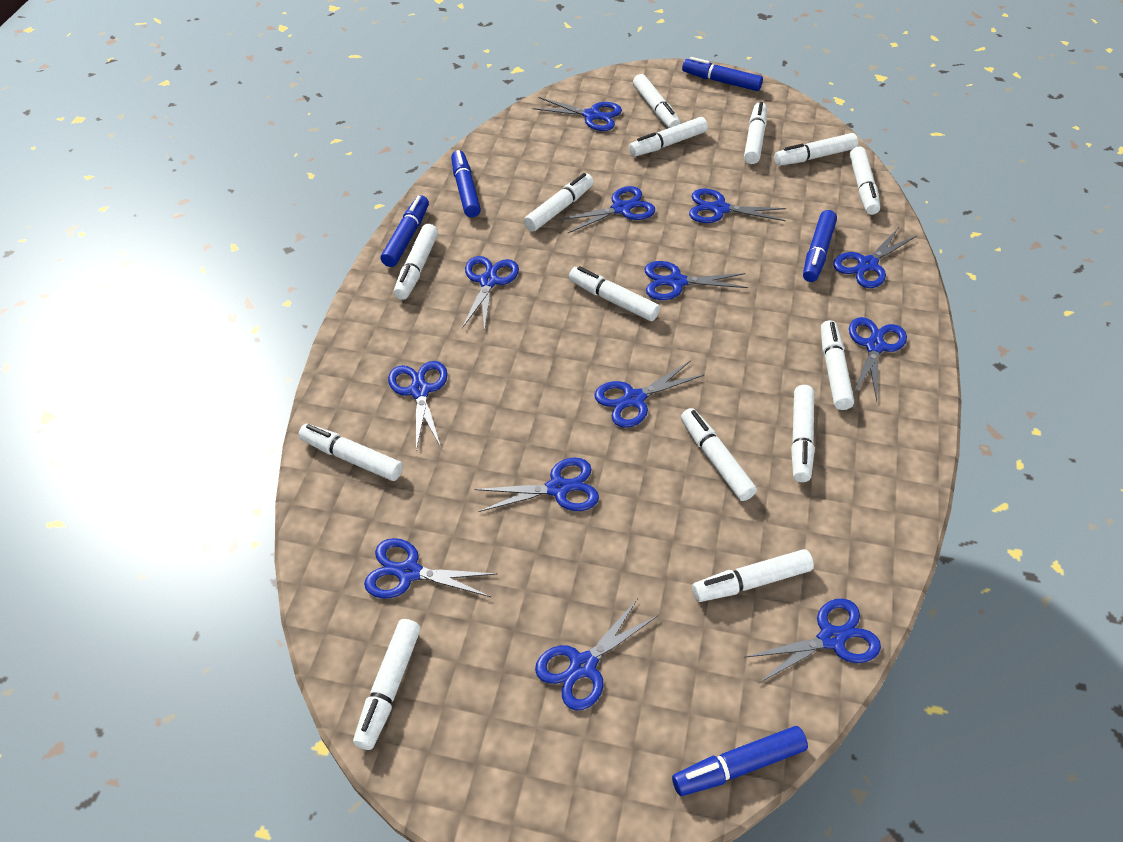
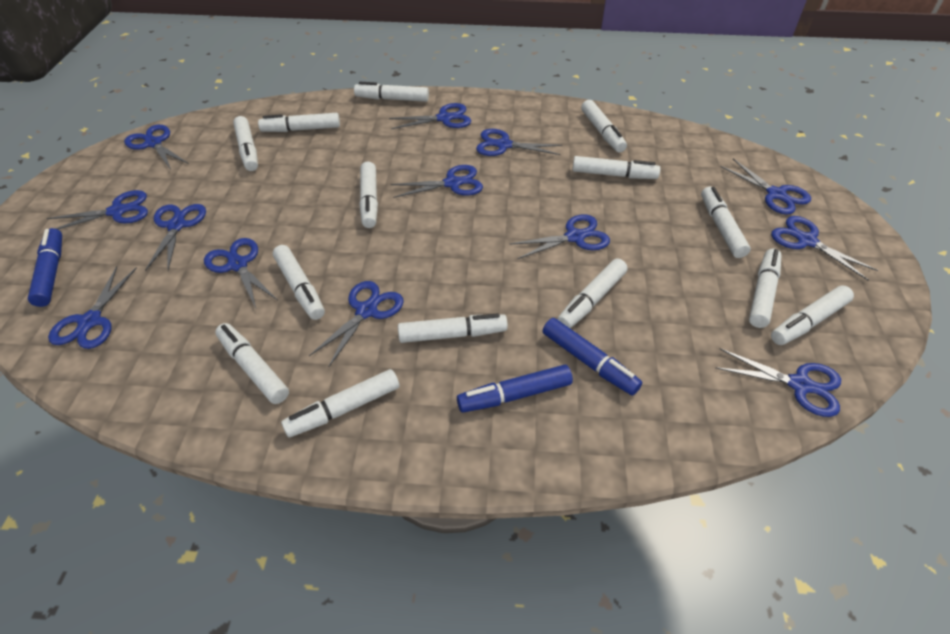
blue marker: [381,195,429,267] [451,150,481,217] [672,726,808,796] [682,57,763,91] [803,210,837,282] = 5 -> [28,228,62,307] [457,365,573,413] [543,318,642,396] = 3

